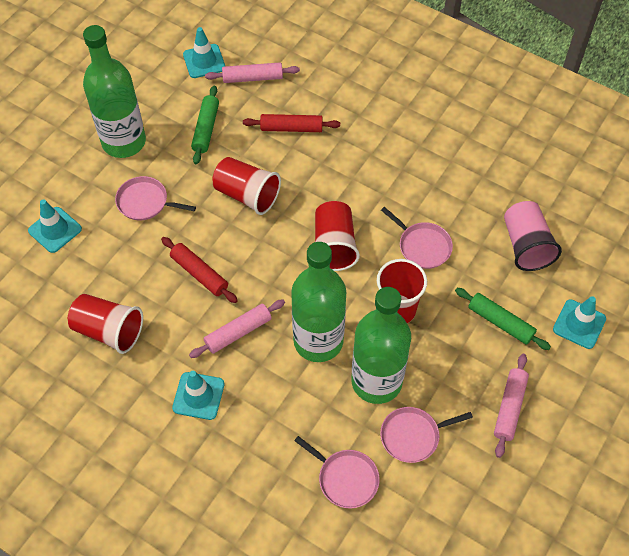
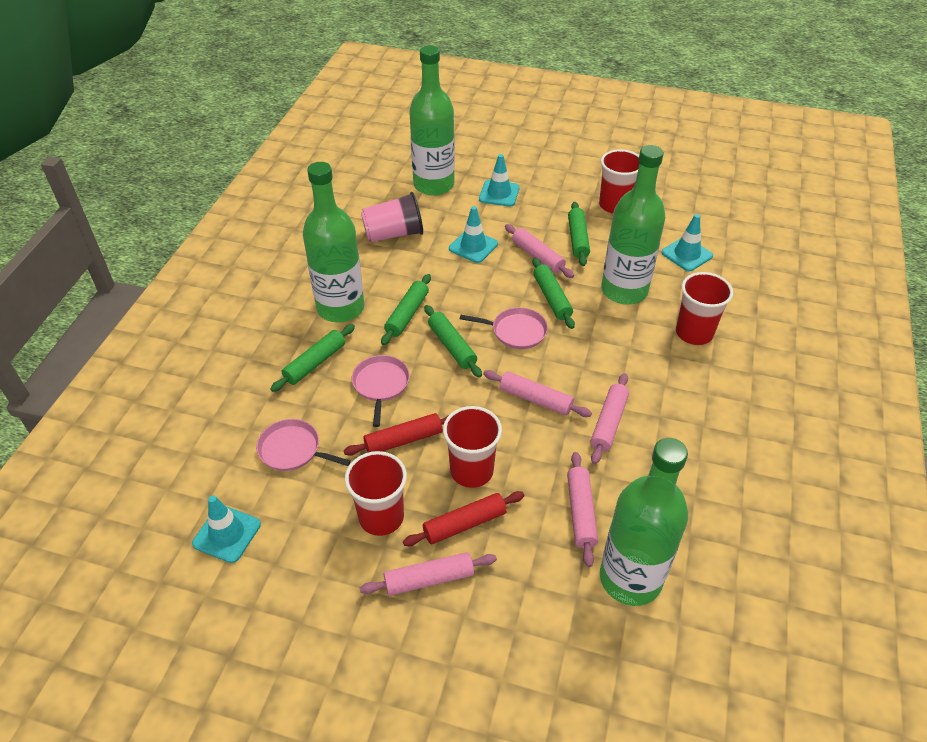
green bottle: [83,25,146,158] [291,242,346,362] [351,287,411,404] = 3 -> [303,162,364,322] [409,45,455,196] [600,438,688,606] [601,145,665,305] = 4
green rolling pin: [191,86,219,164] [455,288,551,350] = 2 -> [270,324,355,392] [381,274,431,345] [424,305,482,378] [533,258,575,329] [568,202,590,266] = 5
pink pan: [115,176,196,221] [294,436,380,508] [380,407,473,463] [381,207,453,269] = 4 -> [256,419,351,471] [352,355,410,427] [460,307,548,349] = 3
pink rolling pin: [189,300,285,358] [205,63,300,83] [494,354,529,458] = 3 -> [360,552,497,596] [483,370,592,417] [505,224,574,278] [567,452,598,567] [590,373,629,464] = 5

